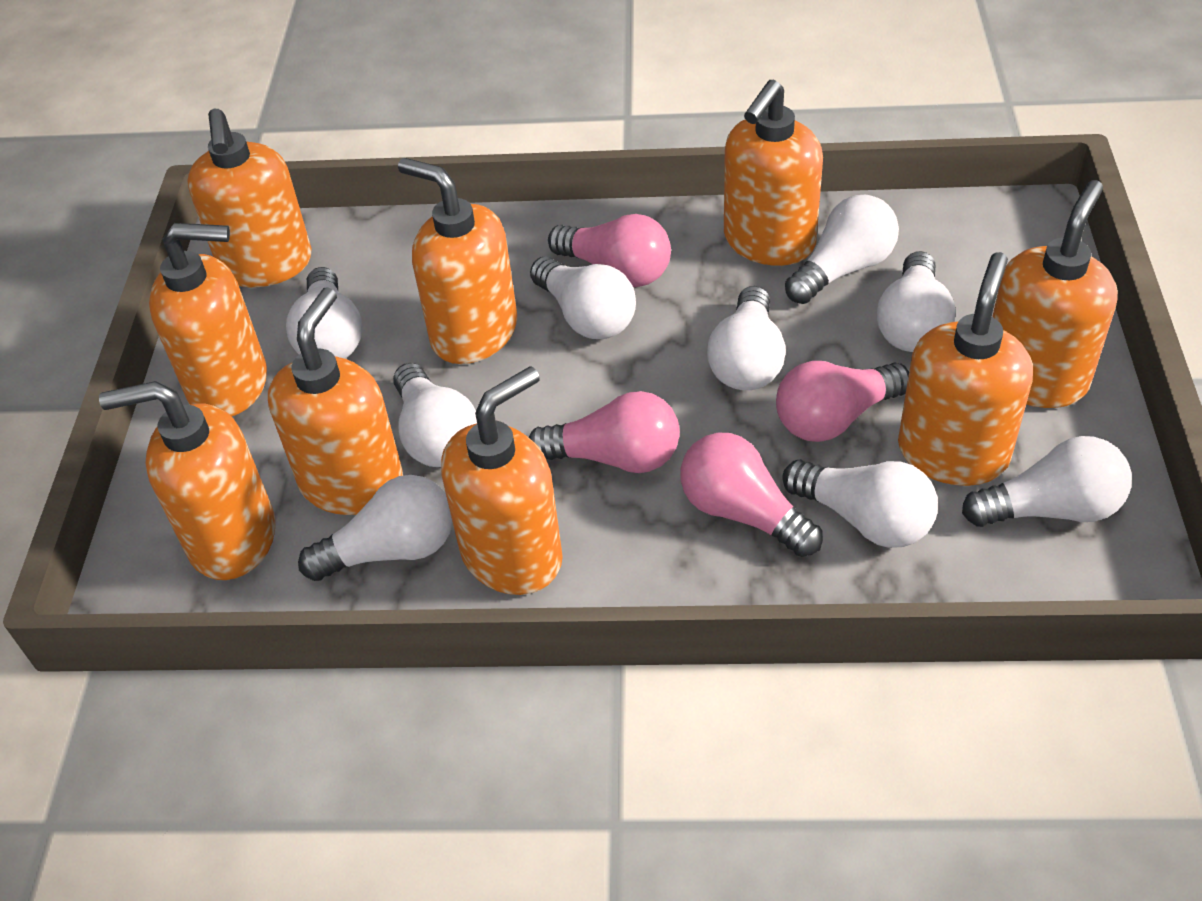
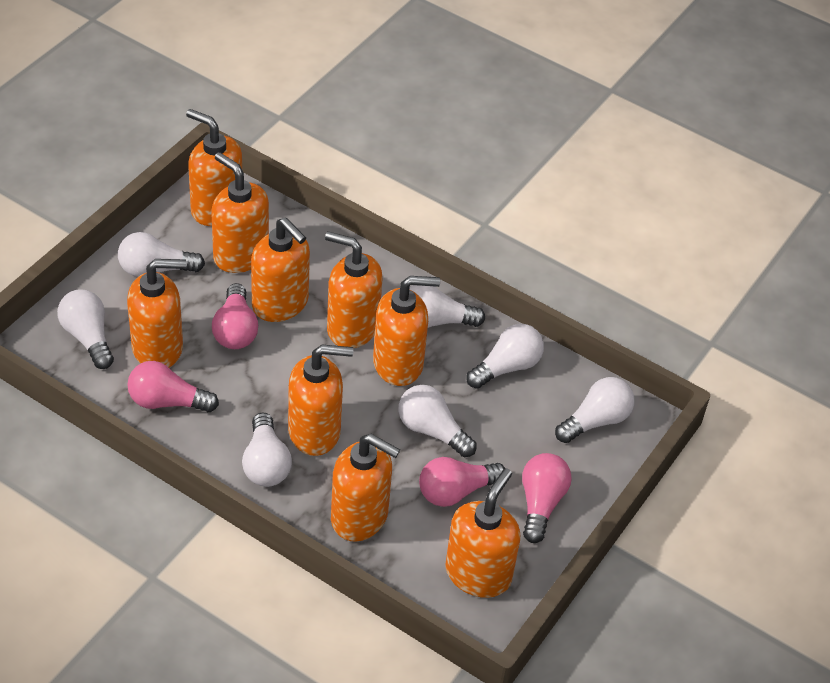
white light bulb: [286,267,362,359] [298,475,453,581] [393,363,477,467] [530,256,636,339] [707,286,786,390] [782,460,938,548] [785,195,899,304] [877,251,956,352] [962,436,1132,527] = 9 -> [57,289,114,369] [118,232,205,277] [242,413,292,487] [398,385,477,457] [409,285,485,328] [466,324,544,389] [555,377,635,443] = 7

